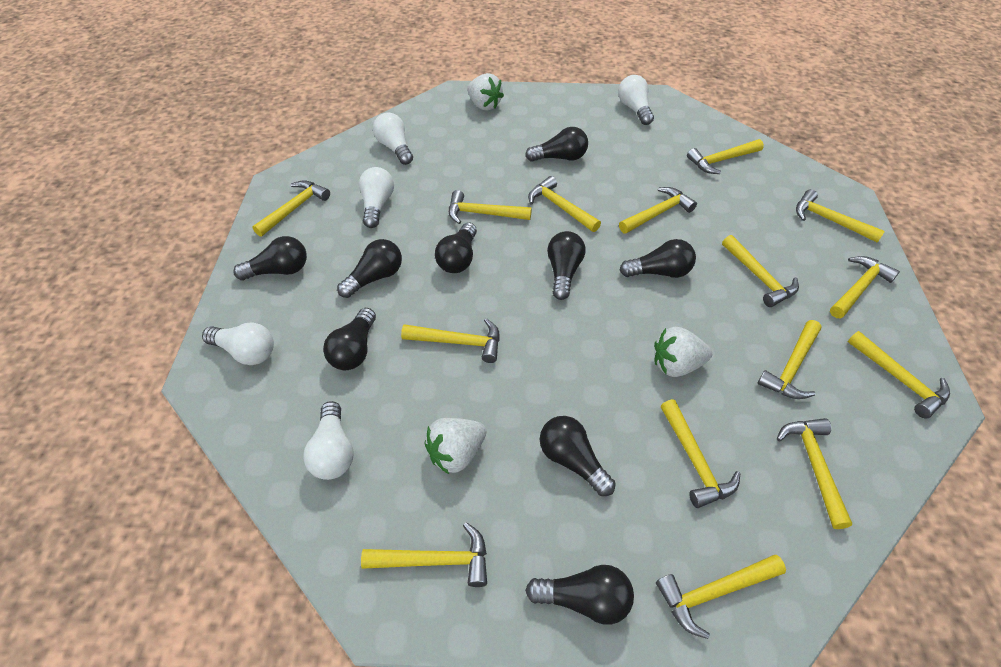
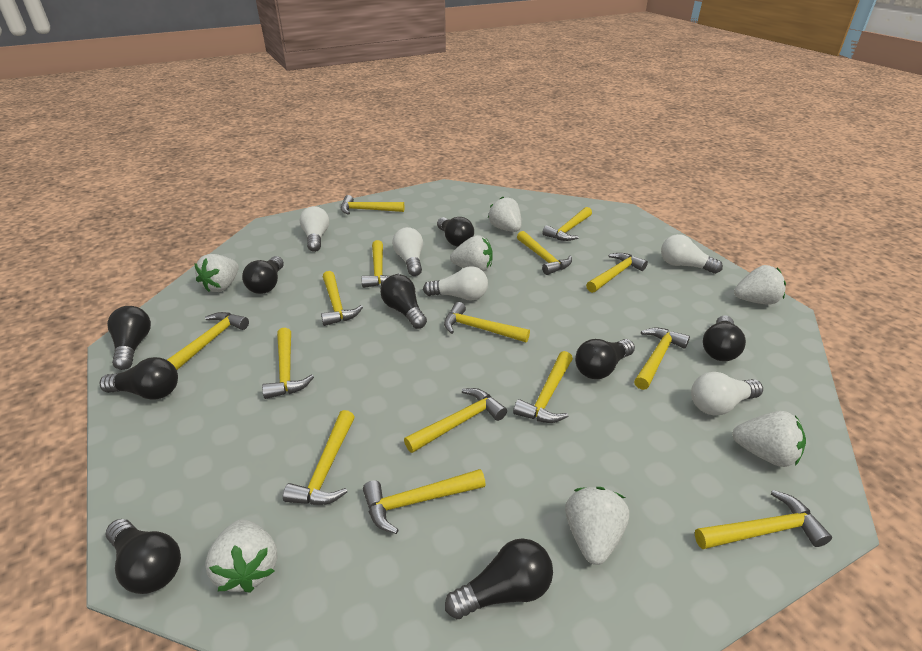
white strawberry: [424,418,487,474] [467,73,504,111] [654,327,712,377] = 3 -> [194,254,239,292] [205,519,278,593] [450,235,493,272] [488,197,521,232] [565,487,629,565] [732,411,806,467] [734,265,786,305] = 7

